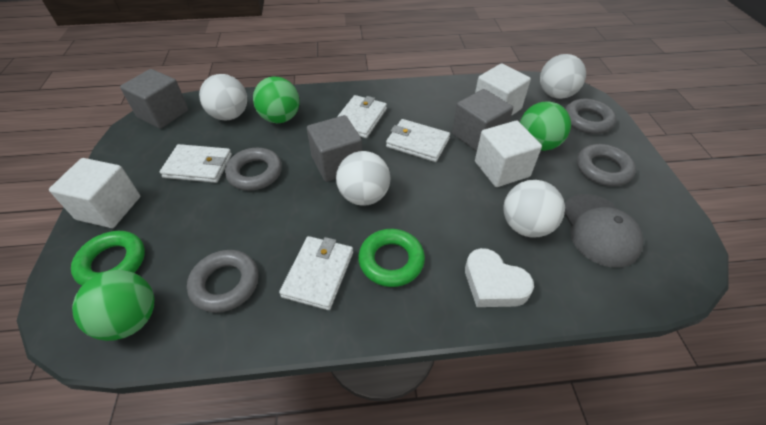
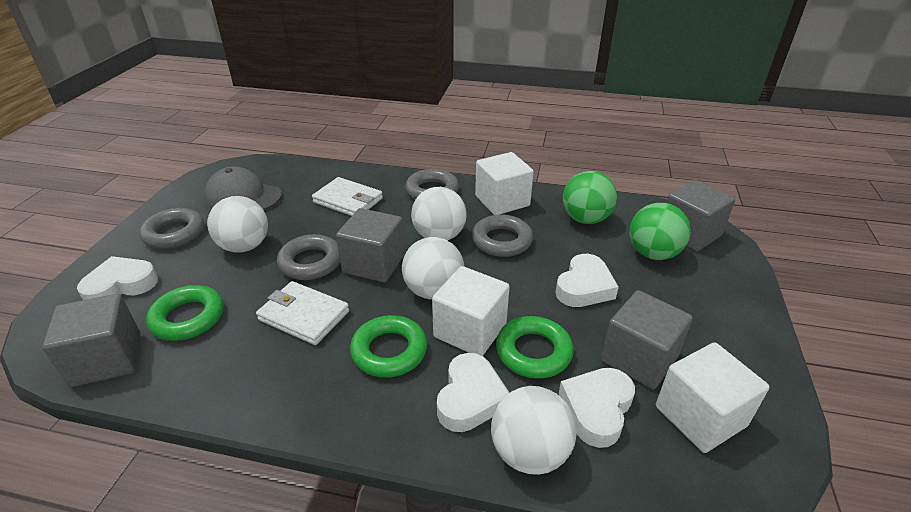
green ball: [72,270,154,341] [253,77,300,123] [520,101,571,151] = 3 -> [563,171,617,224] [630,203,691,260] = 2
green ring: [71,231,145,286] [358,229,425,287] = 2 -> [146,285,223,341] [350,315,427,378] [496,316,573,379] = 3
grey cube: [120,69,188,129] [307,115,362,182] [452,89,513,151] = 3 -> [42,294,140,387] [336,208,405,282] [601,290,693,389] [666,180,735,251] = 4
white heart: [465,248,534,307] = 1 -> [77,256,158,300] [437,353,509,432] [555,254,619,307] [559,368,635,448] = 4
white wallet: [160,144,232,183] [279,236,353,310] [337,95,387,138] [386,119,450,162] = 4 -> [256,281,349,345] [312,177,383,216] = 2

